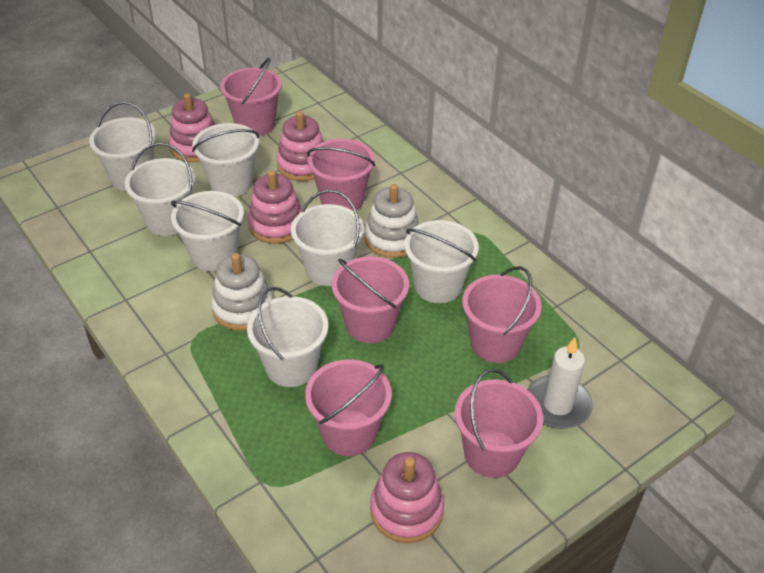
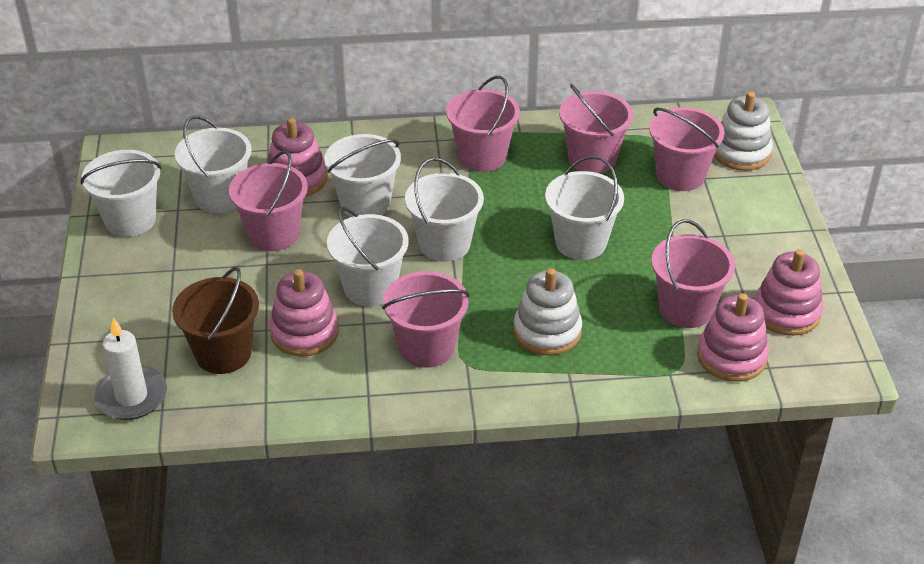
brown bucket: none = 0 -> [172,267,259,374] = 1
white bucket: [89,101,157,191] [125,143,195,236] [171,191,244,272] [192,123,259,197] [247,287,328,387] [291,190,364,286] [404,220,479,303] = 7 -> [80,150,161,237] [175,115,252,213] [324,134,401,217] [327,207,409,306] [405,157,484,262] [545,155,624,260] = 6

